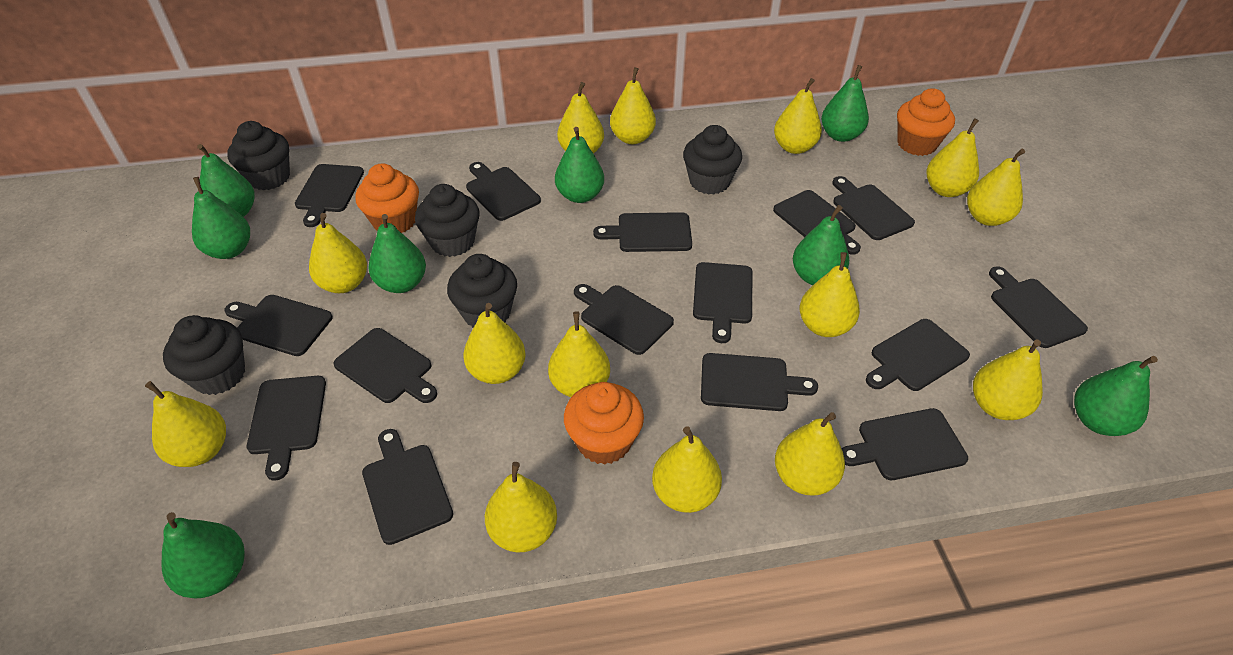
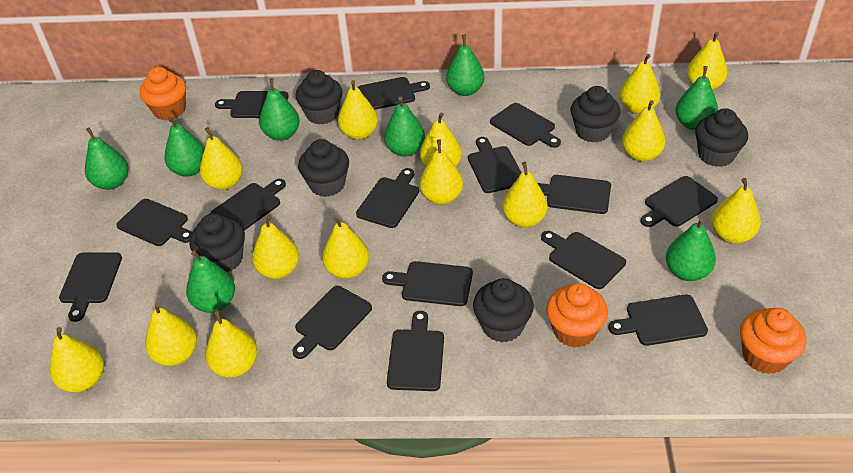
black cupcake: [163,315,245,395] [227,121,290,190] [415,184,479,257] [447,254,517,328] [683,125,742,195] = 5 -> [189,213,245,272] [296,70,343,124] [298,139,349,197] [473,278,534,343] [570,86,621,143] [695,108,748,167] = 6

